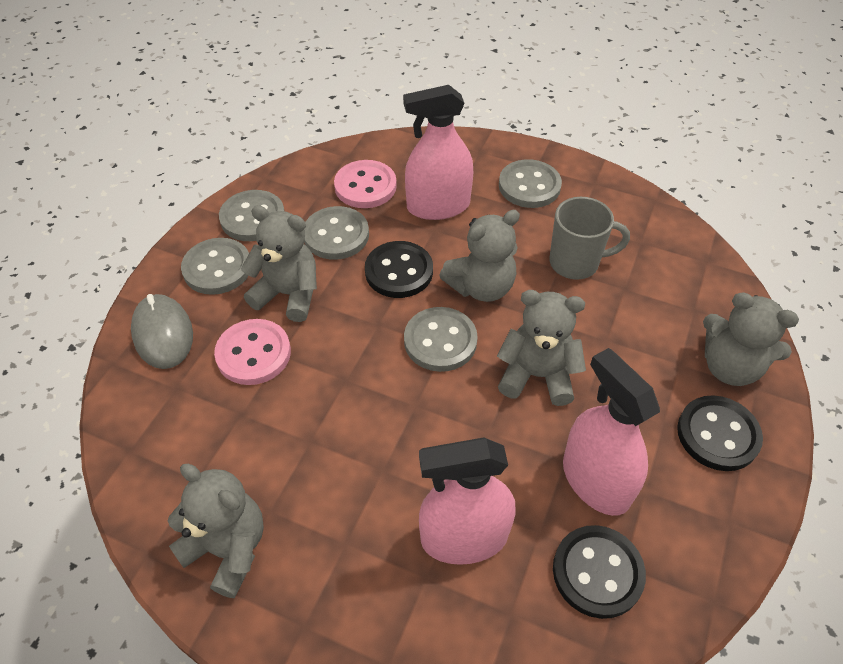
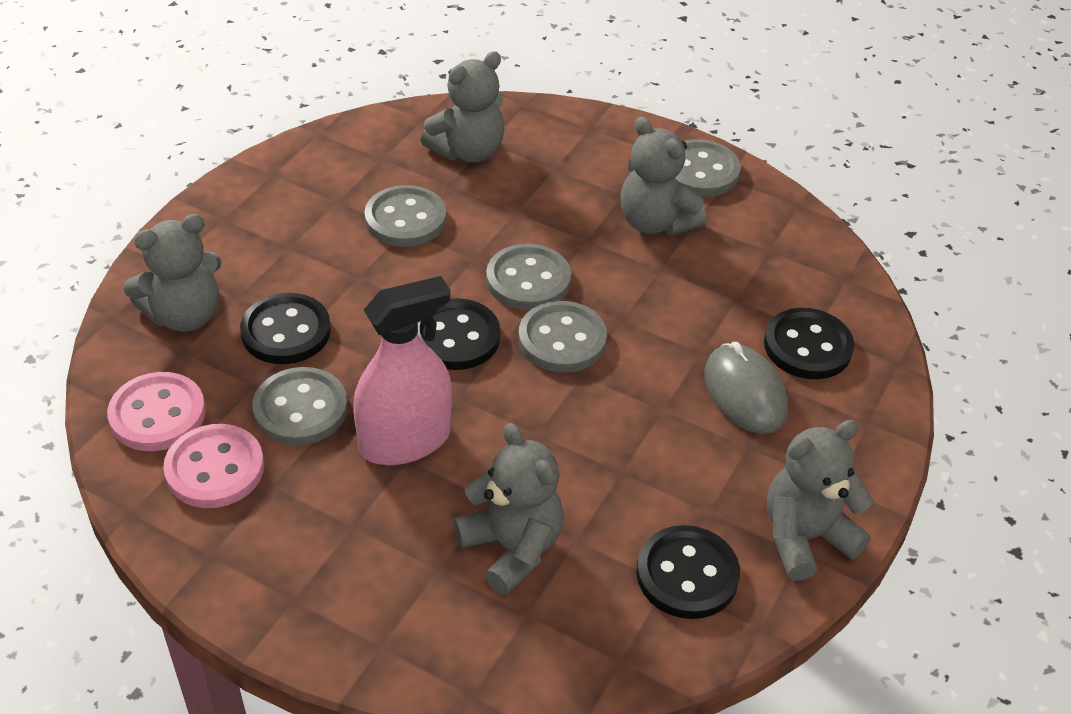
black button: [365,241,433,298] [553,525,646,619] [677,395,763,471] = 3 -> [240,293,331,364] [418,298,500,370] [636,525,740,619] [764,308,854,379] = 4
grey mug: [549,197,630,280] = 1 -> none = 0
pink spray bottle: [403,85,474,220] [419,437,516,565] [563,348,660,516] = 3 -> [353,276,452,465] = 1

